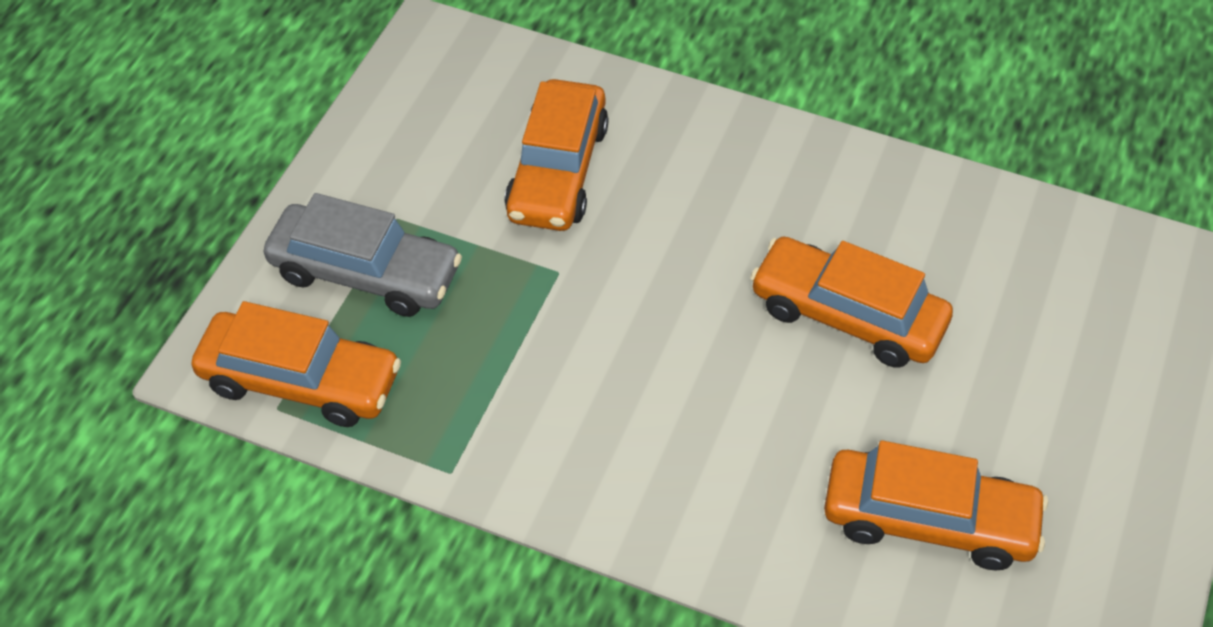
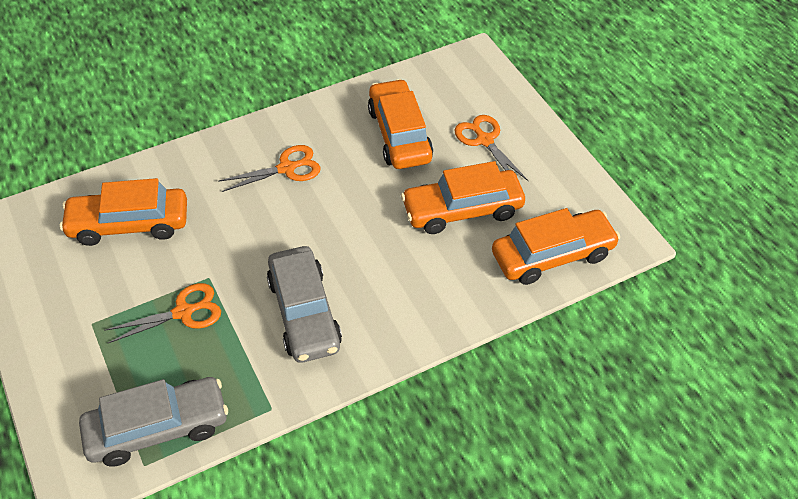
grey car: [264,193,462,317] = 1 -> [79,377,228,467] [267,246,342,363] = 2
orange scissors: none = 0 -> [104,283,221,343] [218,145,321,192] [454,115,529,181] = 3

